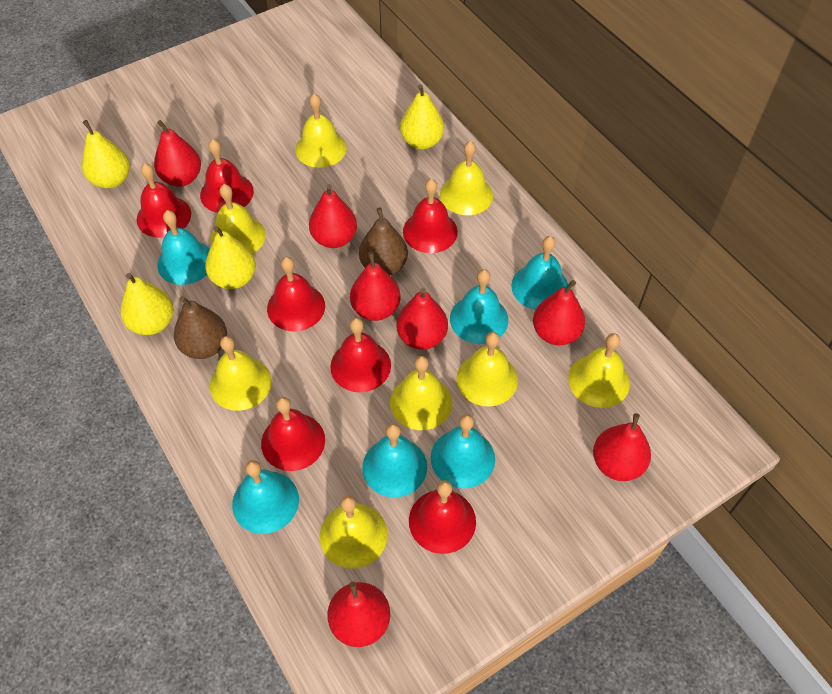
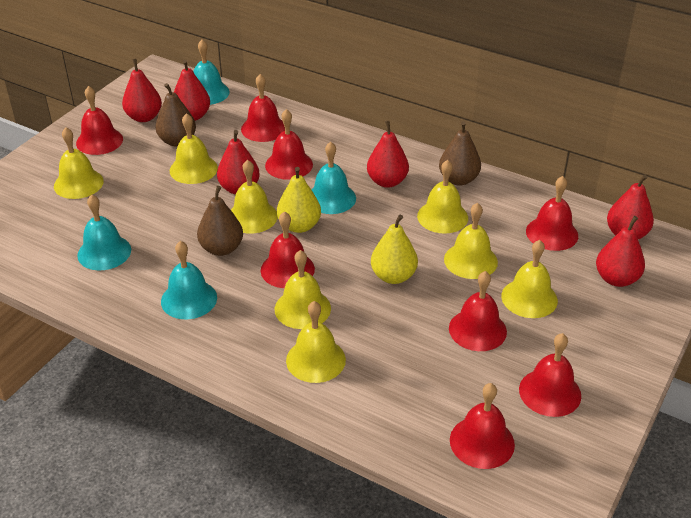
brown pear: [174,296,227,359] [359,207,408,275] = 2 -> [155,83,196,147] [197,186,243,256] [439,121,481,186] = 3
red bell: [137,163,191,238] [200,139,254,213] [261,397,325,471] [267,257,325,331] [330,318,391,392] [403,179,458,253] [409,480,476,554] = 7 -> [76,86,123,155] [241,74,285,142] [261,211,315,288] [265,109,313,180] [449,271,507,351] [450,383,515,469] [519,333,581,417] [526,176,578,251] = 8
red pear: [154,120,201,187] [309,184,357,248] [327,582,390,647] [350,252,401,321] [396,288,448,350] [533,280,585,345] [593,413,651,481] = 7 -> [122,59,162,122] [174,60,210,121] [217,130,260,194] [367,120,409,188] [596,216,645,287] [607,175,654,239] = 6
turquoise bell: [157,210,210,285] [232,460,299,534] [362,423,427,497] [431,414,495,488] [450,269,508,344] [511,236,568,310] = 6 -> [77,195,131,271] [161,241,217,319] [193,40,230,105] [312,142,356,214] = 4
yellow pear: [82,120,130,188] [121,273,174,335] [205,226,256,289] [400,84,444,149] = 4 -> [277,167,321,233] [371,214,418,284] = 2

